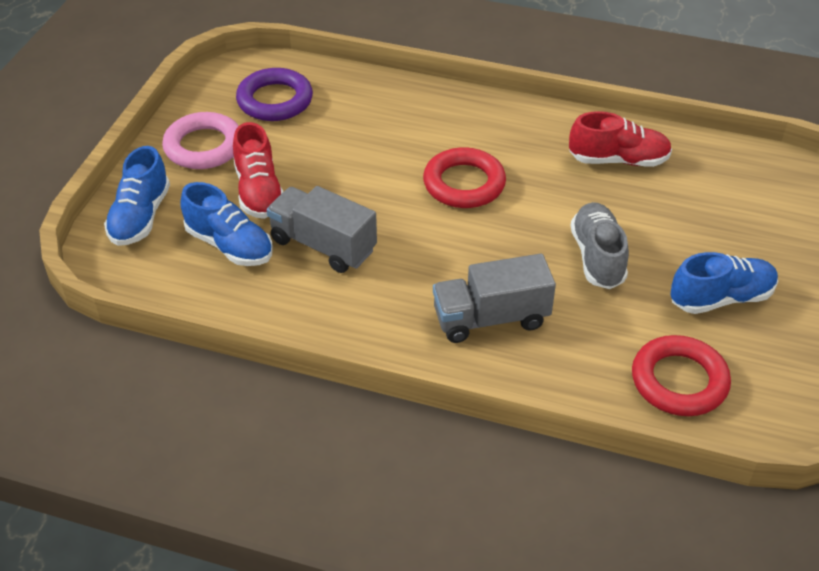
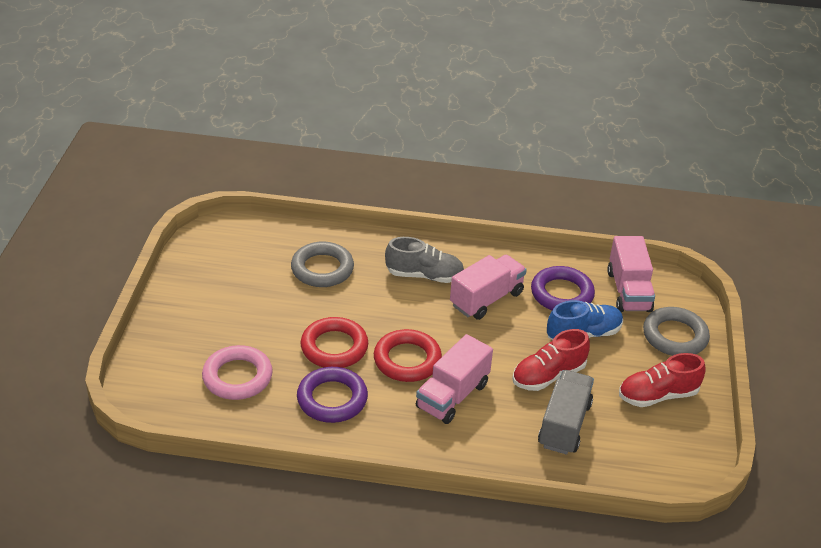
blue shoe: [104,146,170,246] [180,182,273,266] [670,252,778,314] = 3 -> [547,300,623,340] = 1
grey ring: none = 0 -> [291,242,354,287] [643,307,710,356] = 2
grey truck: [266,186,377,273] [433,254,556,343] = 2 -> [538,370,594,455] = 1
pink truck: none = 0 -> [416,334,493,424] [450,255,527,320] [607,236,655,312] = 3
purple ring: [236,68,313,121] = 1 -> [297,367,368,423] [531,266,595,310] = 2

